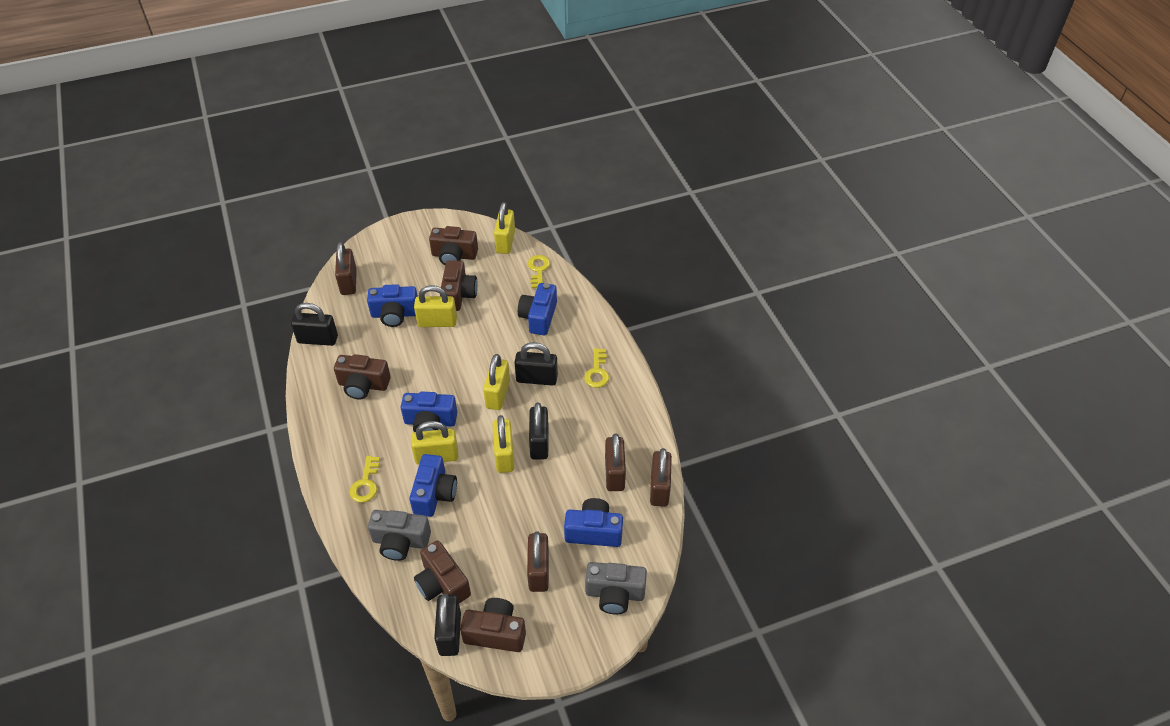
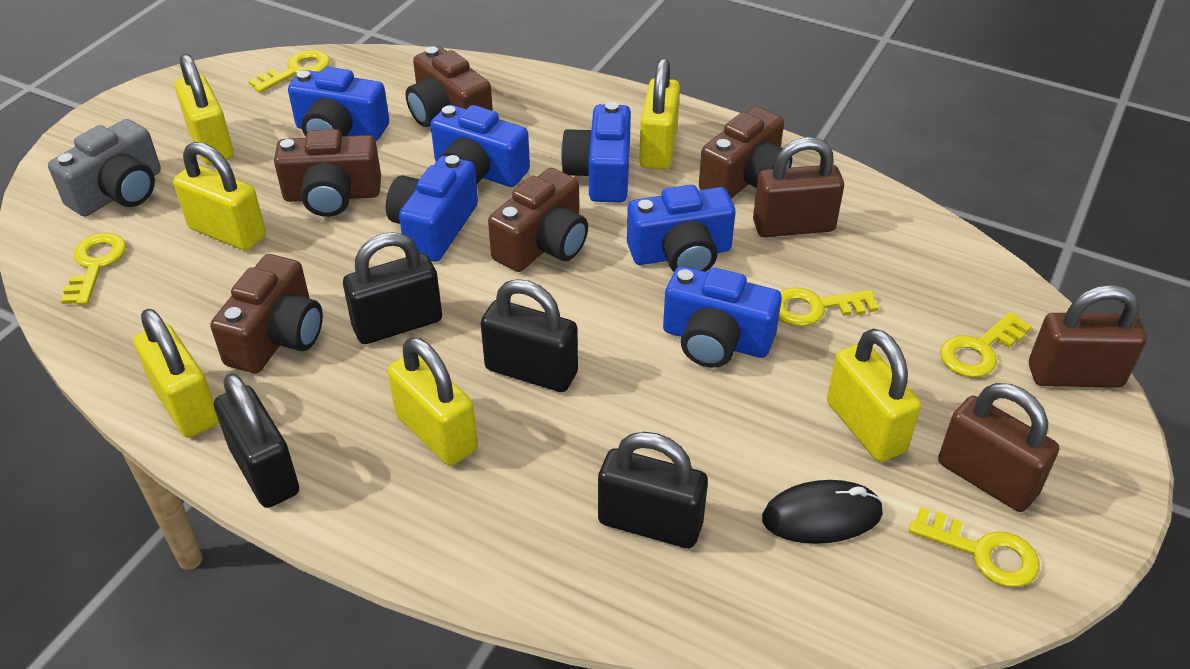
black mouse: none = 0 -> [762,480,883,544] = 1
blue camera: [367,284,418,327] [401,391,457,432] [409,454,457,517] [518,283,557,335] [564,498,623,547] = 5 -> [288,67,389,141] [386,155,478,262] [430,105,530,187] [561,102,631,203] [627,185,736,272] [663,266,782,368] = 6
brown padlock: [335,242,357,295] [527,531,549,592] [605,433,626,491] [650,448,672,507] = 4 -> [753,137,844,237] [938,383,1059,512] [1029,285,1147,388] = 3
grey camera: [368,510,431,561] [585,562,647,615] = 2 -> [48,119,161,217] = 1
yellow key: [349,456,380,503] [527,255,550,288] [584,348,609,388] = 3 -> [61,233,127,305] [248,50,330,93] [779,287,879,327] [909,507,1039,587] [940,312,1032,377] = 5
yellow padlock: [411,421,458,464] [414,285,457,327] [483,354,510,410] [492,415,515,473] [494,202,515,254] = 5 -> [134,309,219,438] [173,142,266,251] [175,54,234,165] [388,337,478,466] [639,58,680,170] [827,328,921,462] = 6

